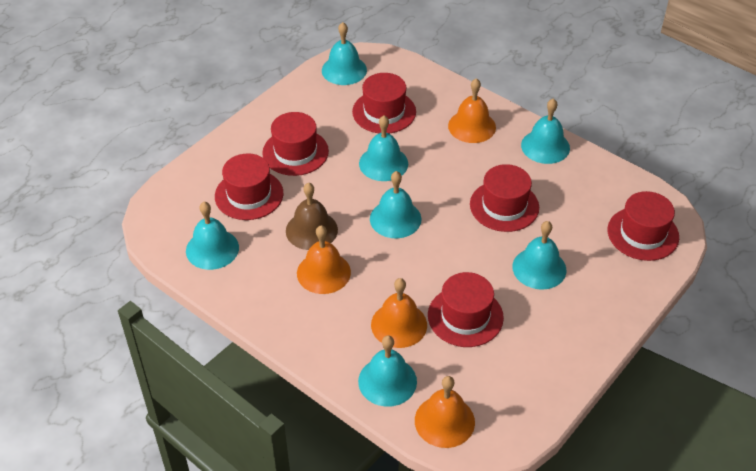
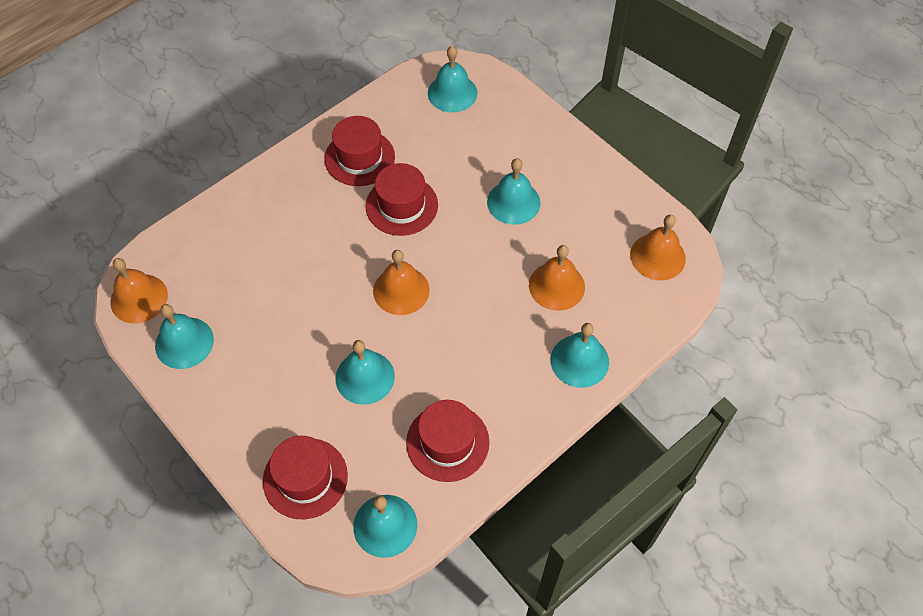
brown bell: [286,182,338,250] = 1 -> none = 0
red hat: [215,153,283,220] [262,112,329,176] [352,73,416,134] [428,272,504,347] [470,164,539,232] [608,191,679,261] = 6 -> [263,436,348,519] [324,116,395,186] [366,163,438,236] [406,400,489,482] = 4
turquoise bell: [186,202,239,270] [322,22,367,85] [358,335,417,407] [359,116,408,181] [370,171,421,238] [512,221,566,290] [521,98,570,164] = 7 -> [155,304,214,369] [336,340,395,405] [353,495,417,558] [428,46,477,112] [487,158,541,225] [550,323,609,388] = 6

